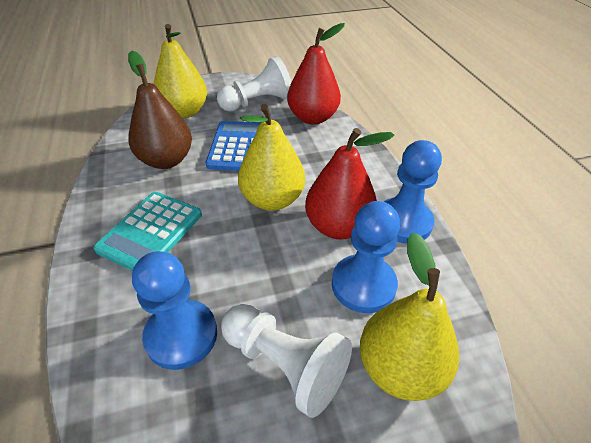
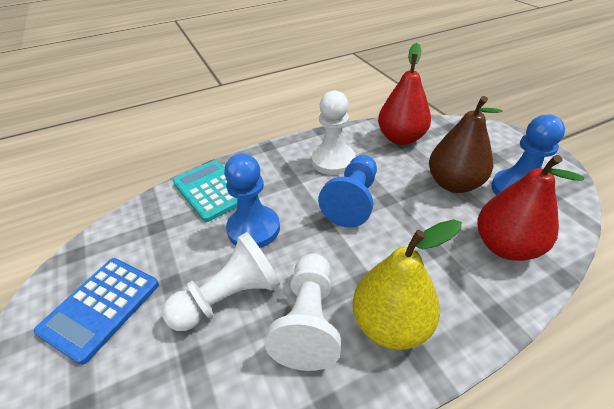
white pawn: [217,56,291,112] [221,304,352,418] = 2 -> [163,232,280,331] [265,253,341,371] [311,91,356,175] = 3
yellow pear: [154,24,207,118] [238,104,305,211] [360,232,459,401] = 3 -> [353,219,462,350] = 1

